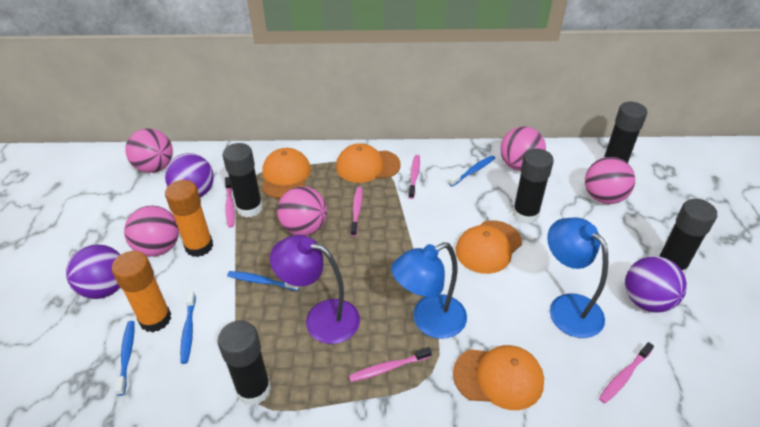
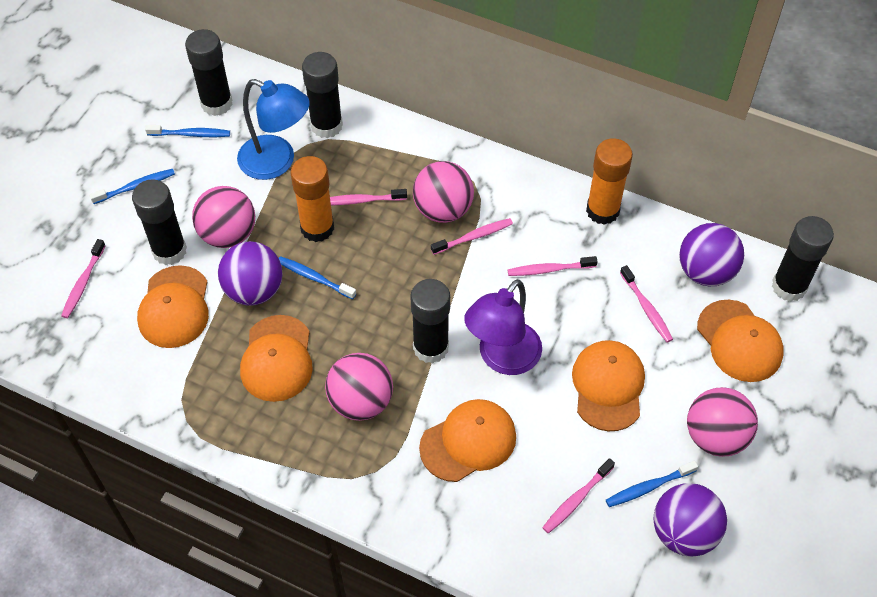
blue lamp: [391,242,467,339] [547,217,608,338] = 2 -> [237,79,310,180] = 1
orange cap: [262,148,311,199] [336,143,400,183] [453,345,544,410] [456,220,522,274] = 4 -> [137,265,209,348] [240,315,313,402] [419,399,516,482] [572,340,645,431] [697,300,784,382] = 5
pink ball: [124,206,179,257] [125,128,173,173] [277,186,327,236] [500,127,546,171] [585,157,635,204] = 5 -> [192,186,255,248] [325,353,393,421] [413,161,474,223] [687,387,758,457] = 4
pink toothbrush: [225,177,235,228] [349,347,432,382] [351,187,363,236] [408,155,420,199] [599,342,654,404] = 5 -> [61,239,106,318] [330,189,407,205] [431,218,513,255] [508,256,598,276] [542,458,615,533] [620,265,673,342] = 6

